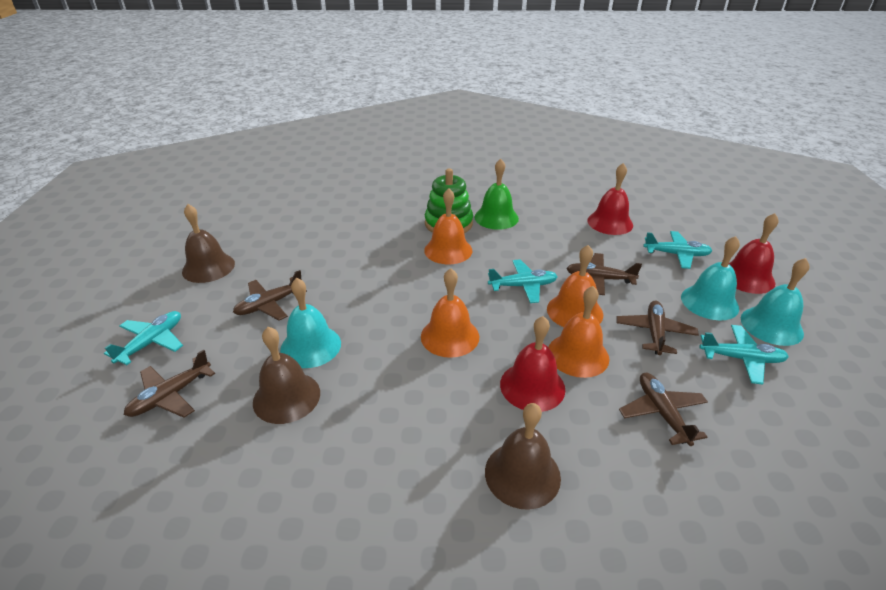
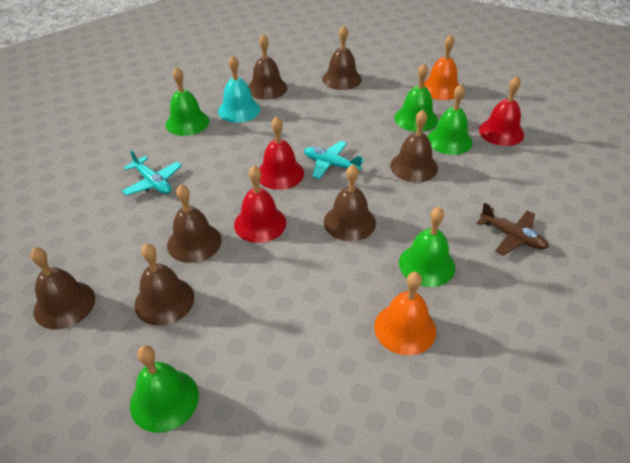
brown bell: [182,204,235,283] [253,327,320,424] [485,403,561,510] = 3 -> [30,247,95,330] [135,243,194,326] [167,185,222,263] [248,34,287,100] [322,25,362,90] [324,164,376,241] [390,110,438,183] = 7
brown plane: [124,350,216,418] [233,270,307,320] [566,253,642,295] [617,301,699,355] [619,373,708,446] = 5 -> [477,202,549,256] = 1
green bell: [475,159,519,230] = 1 -> [130,345,199,433] [166,67,209,136] [394,63,438,132] [399,207,455,287] [427,84,473,155] = 5
green stacking toy: [425,168,473,233] = 1 -> none = 0
orange bell: [421,268,479,358] [424,188,472,264] [547,245,603,327] [548,286,609,378] = 4 -> [374,272,436,355] [423,35,459,100] = 2
turquoise bell: [280,278,341,368] [681,236,740,320] [741,258,809,346] = 3 -> [218,55,260,123] = 1
turquoise plane: [104,311,183,365] [488,259,558,303] [643,231,712,269] [699,325,789,385] = 4 -> [122,150,182,196] [304,141,364,179] = 2

